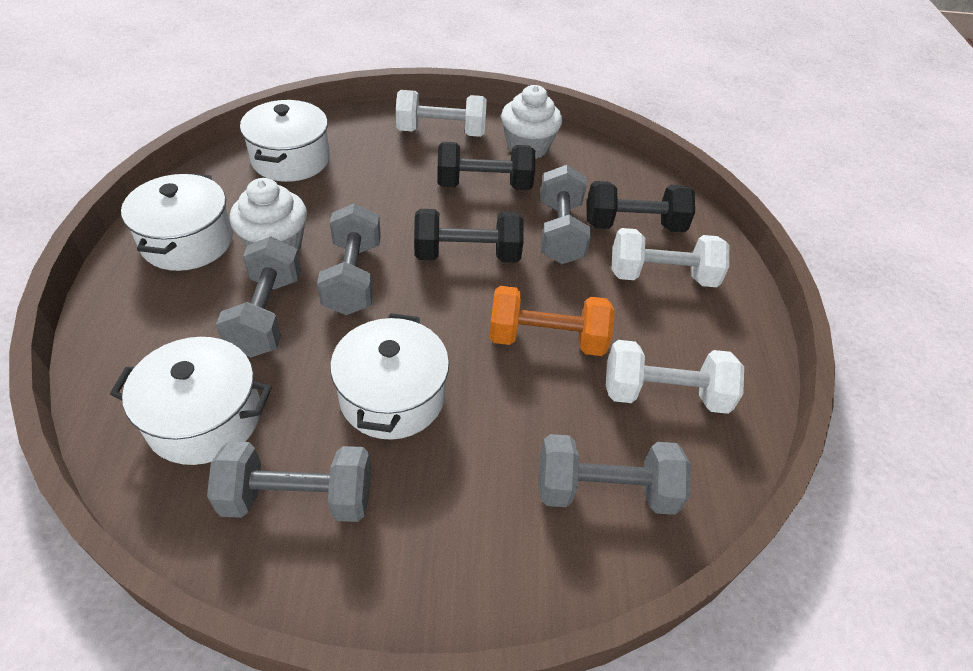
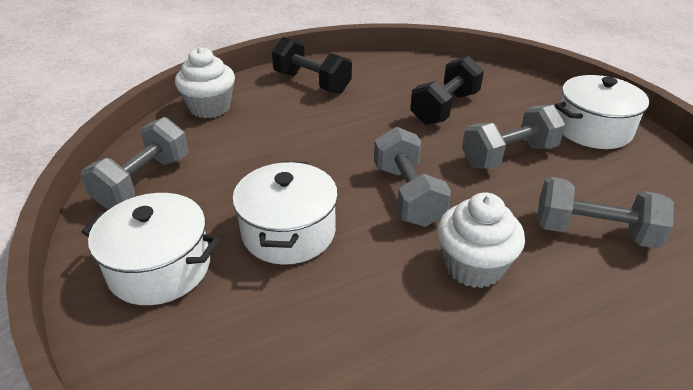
black dumbbell: [414,209,524,262] [437,142,535,190] [587,181,695,232] = 3 -> [272,37,352,94] [410,56,484,125] = 2
grey dumbbell: [207,441,371,522] [216,237,301,357] [317,203,381,315] [539,434,691,515] [540,165,591,264] = 5 -> [81,117,188,209] [374,127,451,227] [462,105,566,169] [537,177,674,249] = 4
orange dumbbell: [489,286,615,356] = 1 -> none = 0
white dumbbell: [396,90,487,137] [606,340,744,414] [612,228,729,287] = 3 -> none = 0
white pot: [110,337,272,465] [121,173,233,271] [240,100,330,182] [330,313,449,440] = 4 -> [82,193,220,305] [232,161,338,265] [555,75,650,149] = 3

